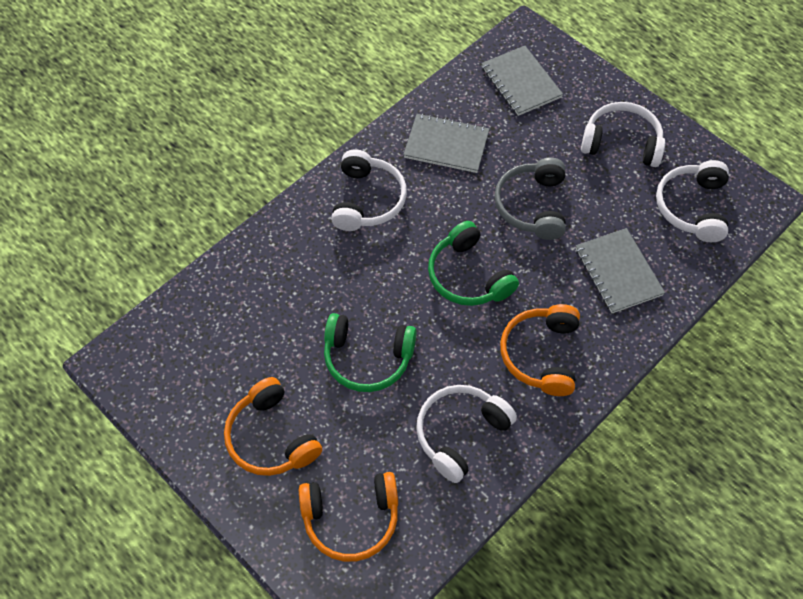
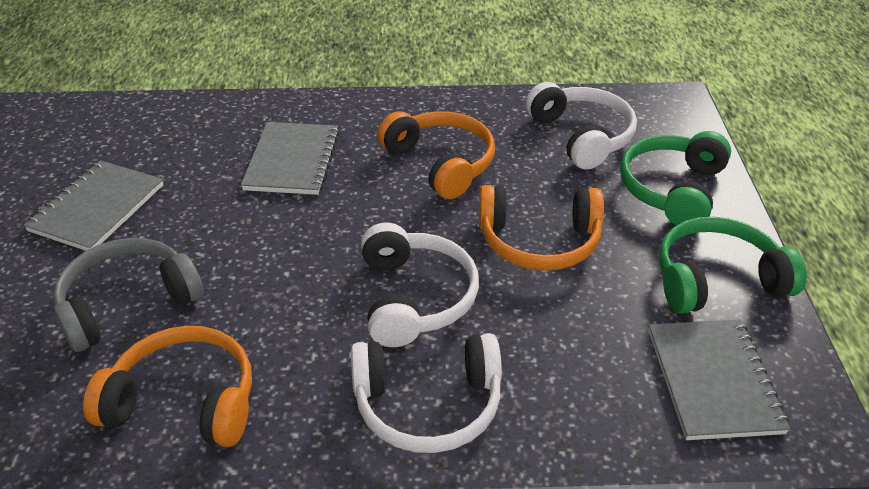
white headphones: [331,149,407,231] [416,385,517,483] [581,102,665,167] [656,160,729,242] = 4 -> [351,333,502,453] [361,223,479,347] [526,82,637,170] = 3

